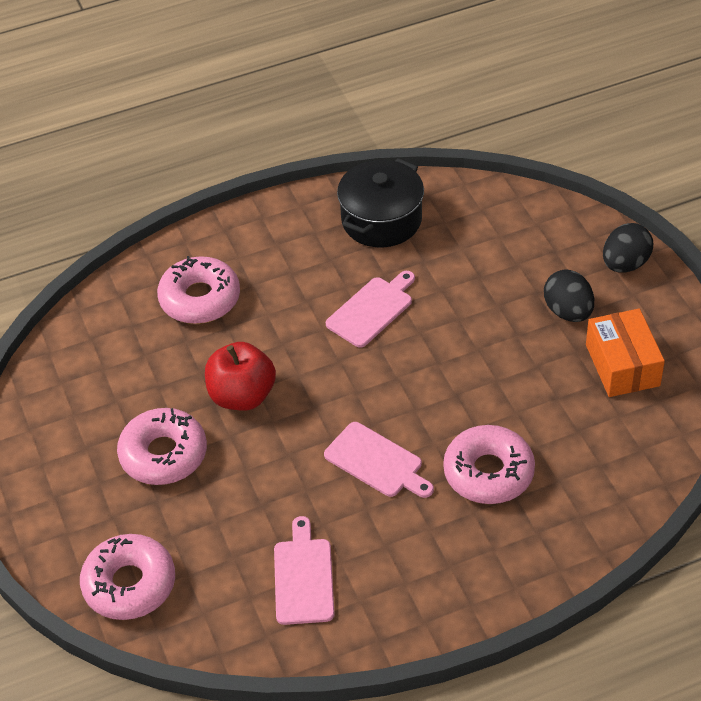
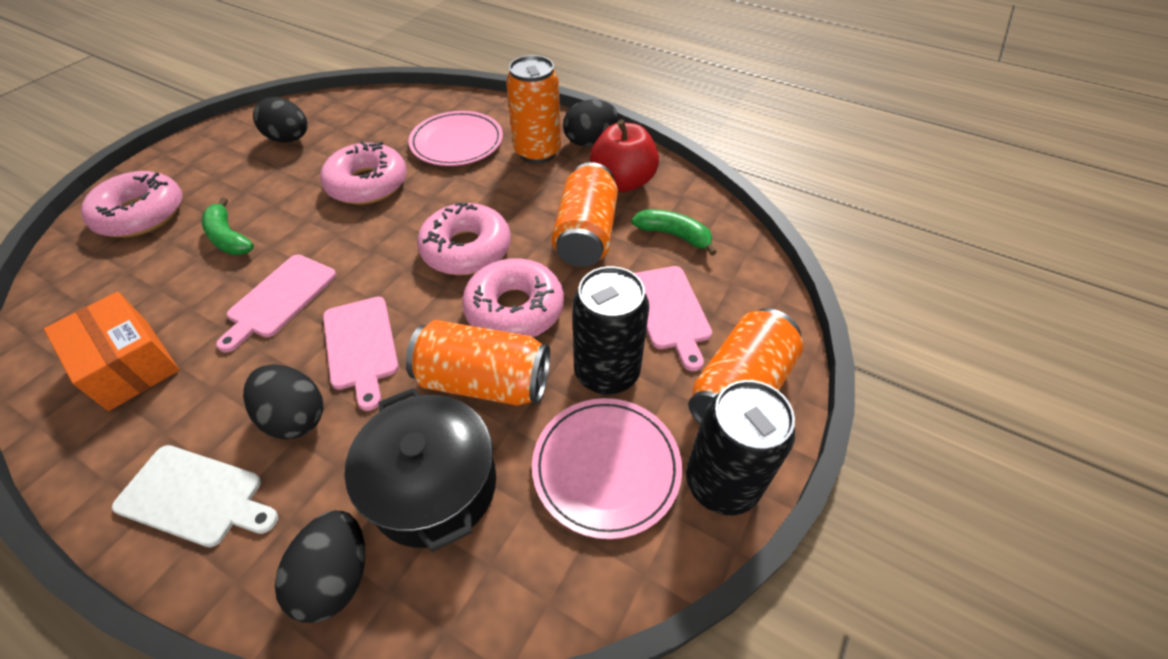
black can: none = 0 -> [572,266,649,395] [686,380,795,515] = 2
black egg: [544,270,594,322] [603,223,653,273] = 2 -> [243,364,323,439] [253,97,308,142] [275,510,365,623] [563,100,618,146] = 4
green banana: none = 0 -> [202,198,254,255] [631,209,717,256] = 2
orange can: none = 0 -> [406,320,550,406] [506,55,561,164] [552,162,618,267] [688,308,803,424] = 4
pink plate: none = 0 -> [408,111,503,166] [532,398,682,539] = 2
white cutting board: none = 0 -> [112,445,278,547] = 1

